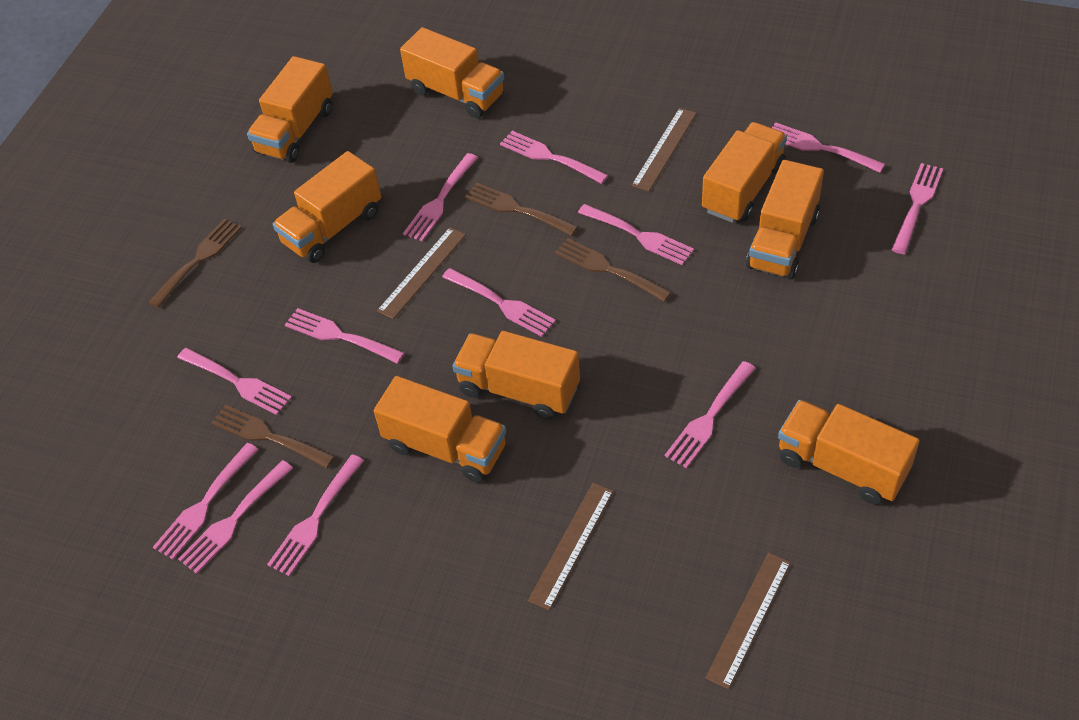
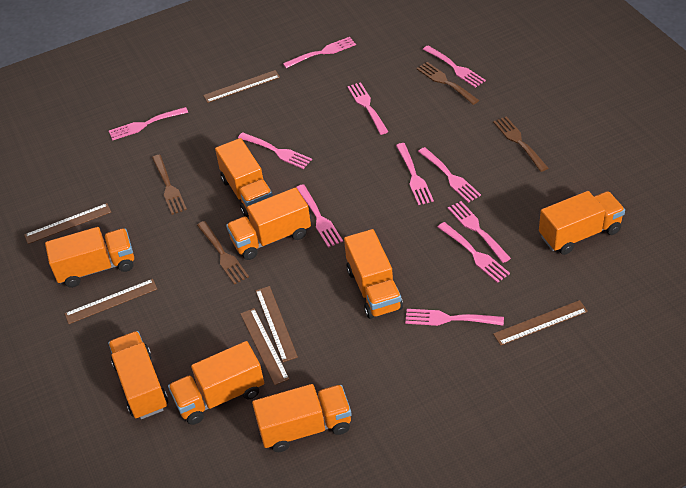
brown ruler: [377,227,466,319] [528,483,613,610] [631,108,697,192] [705,553,791,689] = 4 -> [24,203,111,244] [65,279,157,324] [203,70,280,103] [240,308,289,385] [256,286,298,362] [493,300,588,346] = 6
pink fork: [153,443,258,560] [177,348,292,415] [178,460,293,574] [267,454,364,576] [285,308,404,364] [403,153,478,242] [442,268,556,337] [500,131,608,184] [578,204,694,265] [665,361,756,468] [772,122,885,173] [891,163,943,254] = 12 -> [109,107,188,141] [238,132,312,169] [283,37,356,68] [296,184,343,248] [347,82,389,135] [396,143,434,205] [405,309,504,326] [418,147,481,203] [423,45,486,88] [438,222,510,283] [448,201,511,263] = 11

